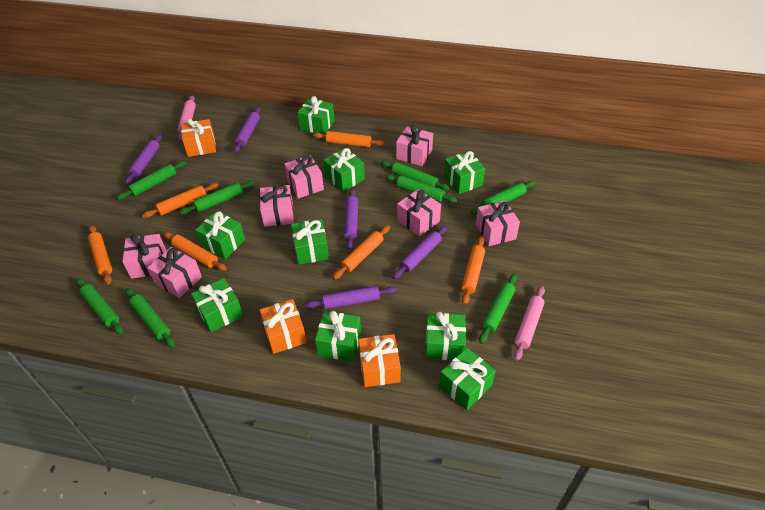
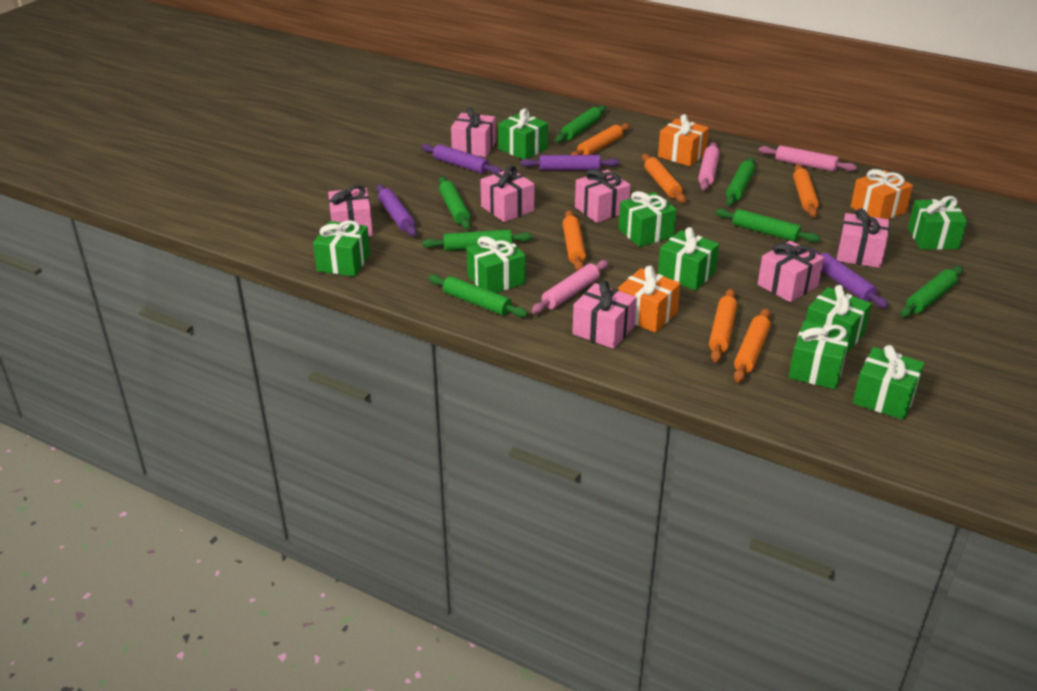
green rolling pin: [76,278,123,335] [117,161,187,200] [126,288,175,347] [180,180,255,215] [381,161,450,191] [385,174,458,203] [471,180,536,214] [479,274,517,344] = 8 -> [422,229,533,251] [428,275,528,318] [439,177,471,230] [555,105,606,142] [715,209,820,242] [726,157,755,206] [900,266,963,317] = 7
pink rolling pin: [178,95,196,140] [514,286,545,361] = 2 -> [531,260,609,314] [698,142,720,191] [759,145,857,172] = 3
purple rolling pin: [125,134,162,184] [234,107,261,153] [305,286,396,309] [344,188,358,250] [393,225,448,279] = 5 -> [377,184,417,236] [421,144,502,174] [521,155,619,171] [812,248,888,308] = 4

